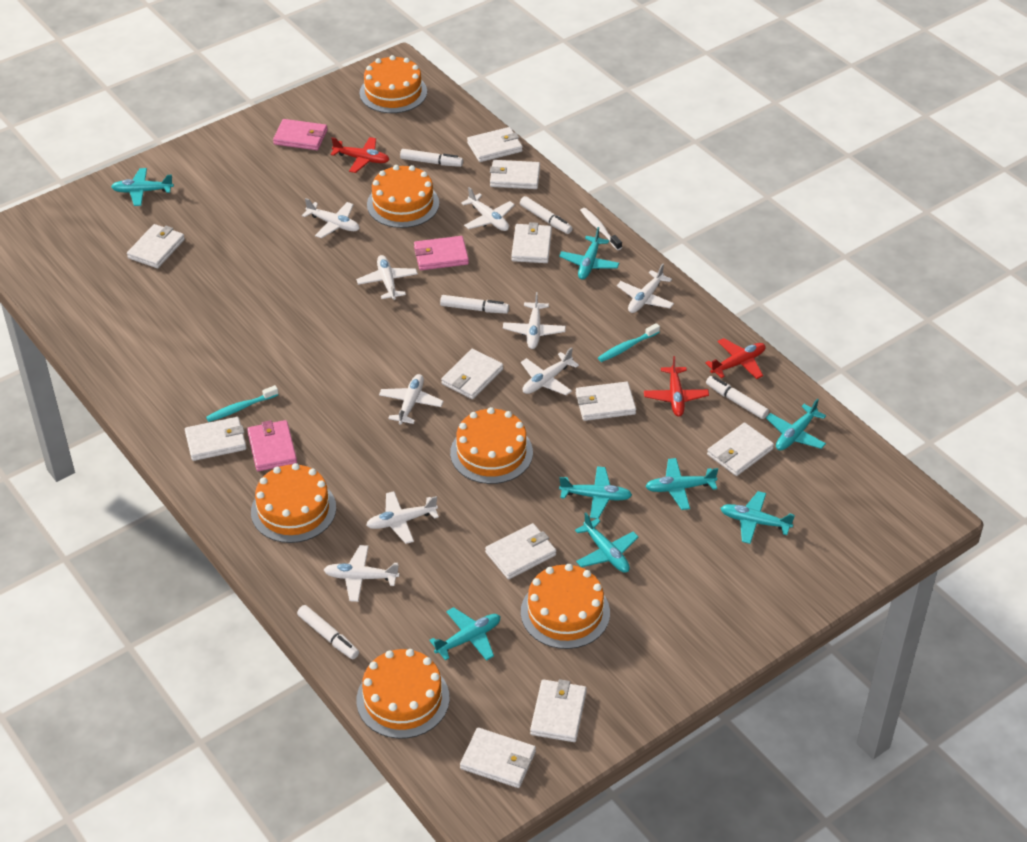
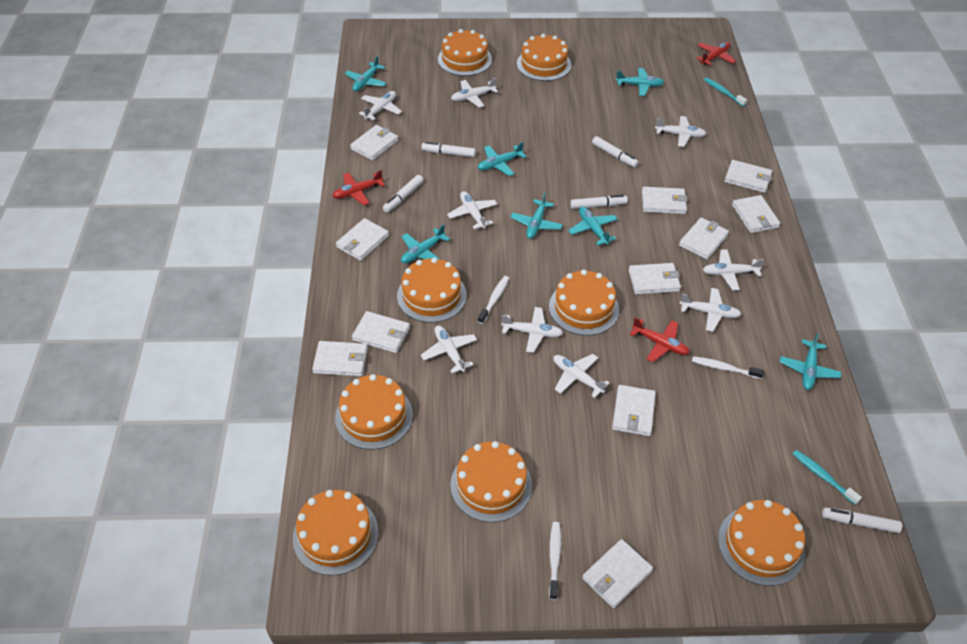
orange cake: [251,463,336,543] [356,649,449,739] [360,55,427,113] [367,165,439,228] [450,407,533,484] [521,564,610,649] = 6 -> [293,490,378,576] [335,374,413,450] [397,257,467,323] [438,29,492,76] [451,441,532,522] [517,34,571,81] [549,270,619,335] [718,500,805,586] = 8
pink wallet: [247,420,297,471] [273,119,327,150] [414,236,469,270] = 3 -> none = 0
turquoise plane: [111,168,174,206] [429,607,500,661] [559,227,619,279] [559,466,632,519] [575,513,639,573] [645,458,718,510] [721,491,795,544] [766,398,826,450] = 8 -> [345,55,387,91] [401,224,450,263] [478,142,527,176] [511,192,563,239] [568,207,617,245] [616,68,665,96] [780,333,841,390] = 7
white toothbrush: [580,208,622,250] = 1 -> [478,276,509,324] [549,522,561,600] [692,356,764,379] = 3

